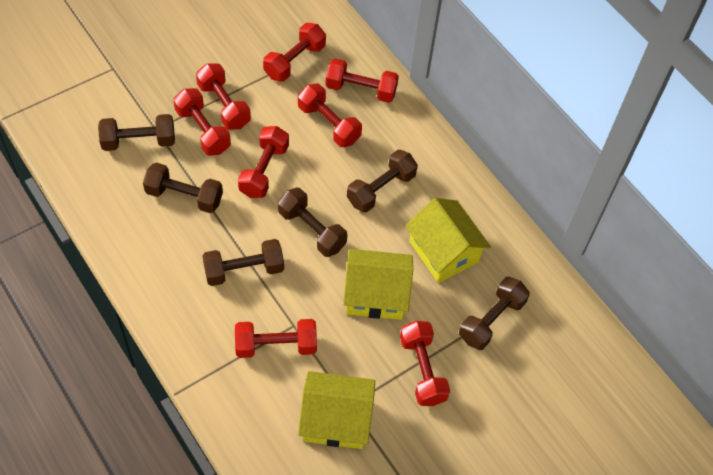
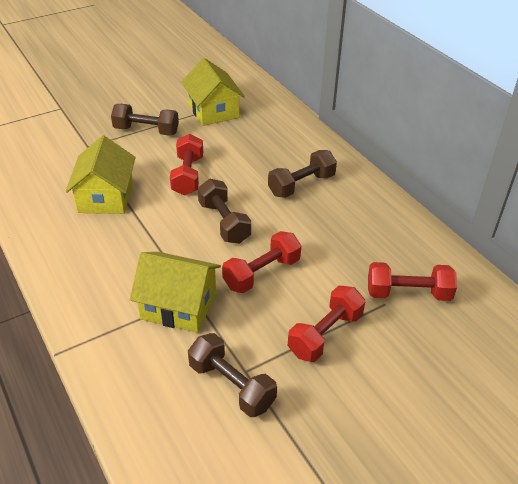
brown dumbbell: [98,114,175,151] [143,162,223,213] [202,239,284,286] [278,188,347,257] [347,150,418,212] [459,277,530,350] = 6 -> [111,104,179,136] [188,333,277,417] [198,179,251,244] [268,150,337,198] = 4
red dumbbell: [173,88,231,156] [196,63,251,130] [235,319,317,358] [238,126,289,198] [263,23,326,82] [298,84,362,147] [325,59,399,103] [400,321,450,406] = 8 -> [170,134,203,196] [222,231,301,293] [288,286,365,362] [368,262,457,301] = 4

